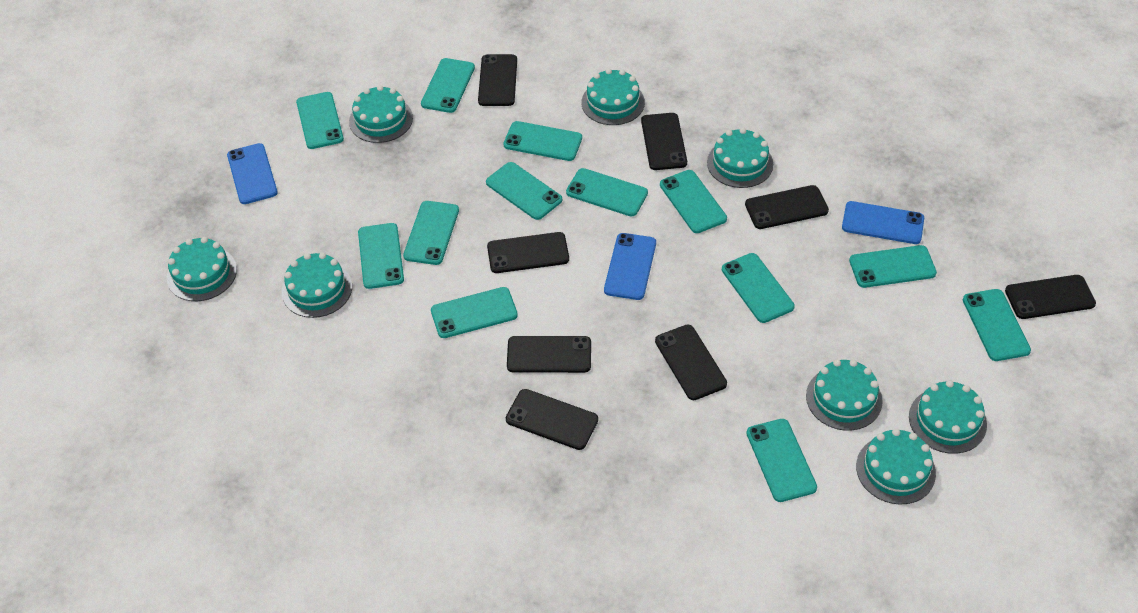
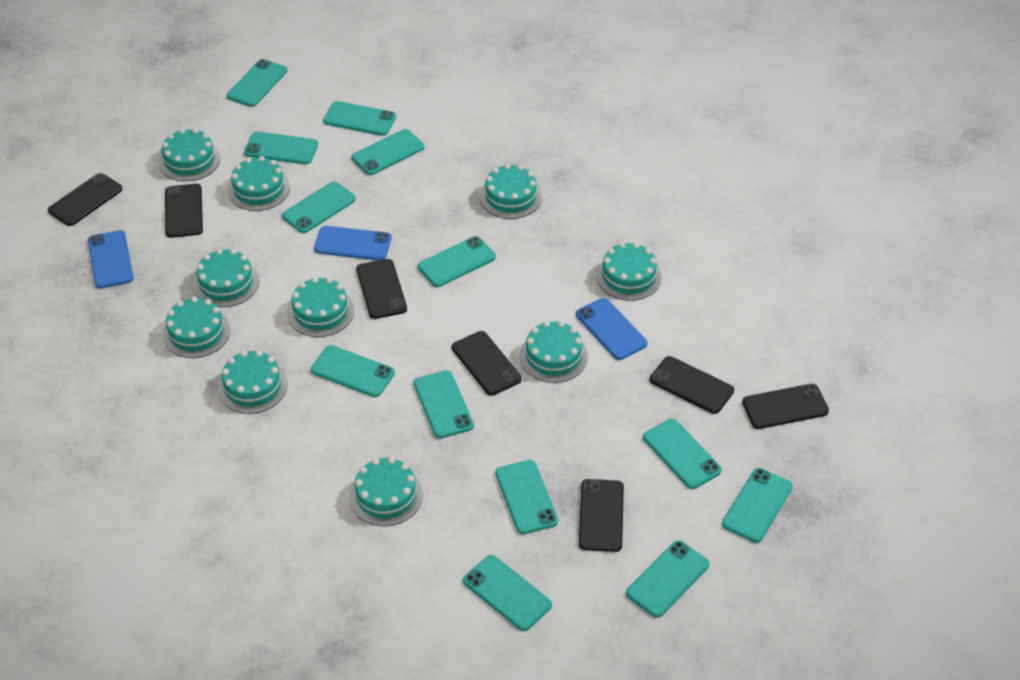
black phone: [478,54,517,106] [487,232,569,273] [506,389,598,450] [507,336,591,373] [641,113,687,170] [655,324,727,400] [745,185,829,229] [1005,275,1096,319] = 8 -> [48,173,122,226] [165,184,203,238] [356,259,407,319] [452,331,522,396] [579,479,624,552] [650,356,734,414] [742,384,829,429] = 7
turquoise cake: [167,237,237,301] [282,252,352,318] [349,85,413,143] [581,69,645,125] [707,128,773,188] [806,359,883,431] [856,428,936,505] [909,380,987,454] = 8 -> [159,128,220,181] [162,297,230,358] [193,249,259,307] [218,350,288,414] [228,156,290,211] [287,277,354,337] [349,457,423,526] [480,164,542,219] [520,321,588,383] [596,242,662,301] = 10

